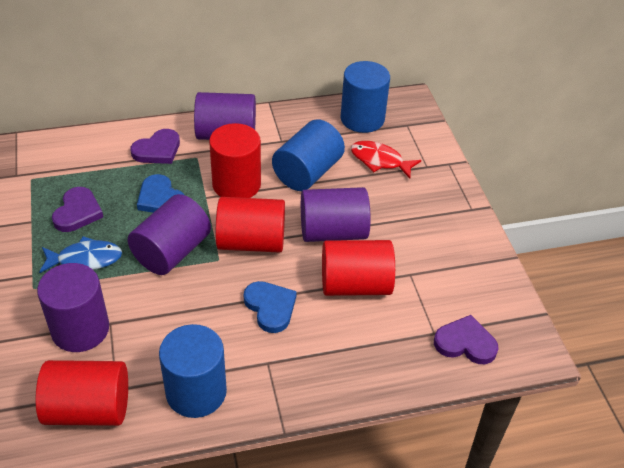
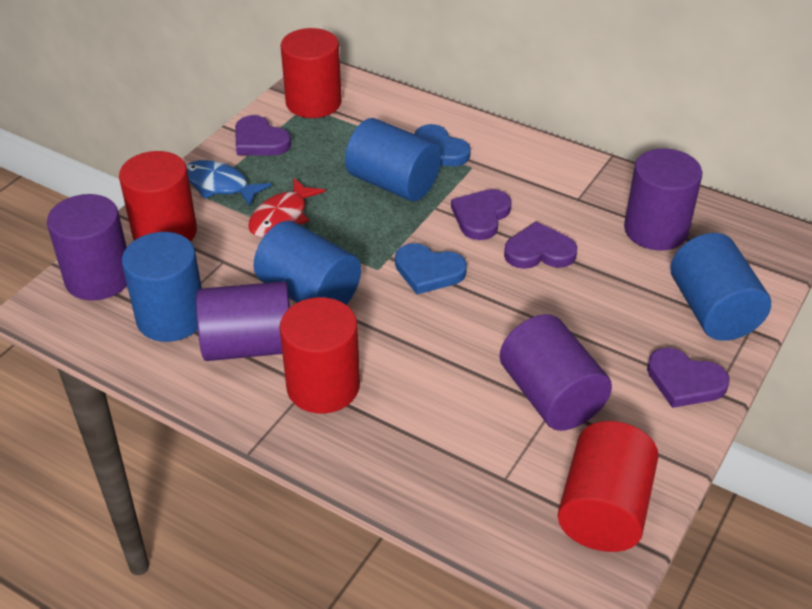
blue cylinder: [159,324,227,418] [272,119,345,191] [341,61,390,133] = 3 -> [122,232,202,342] [254,221,361,305] [345,118,441,201] [671,233,771,341] = 4
purple heart: [52,187,103,232] [130,129,180,164] [434,315,499,364] = 3 -> [235,115,291,156] [451,189,512,240] [504,221,577,269] [647,347,730,408] = 4

